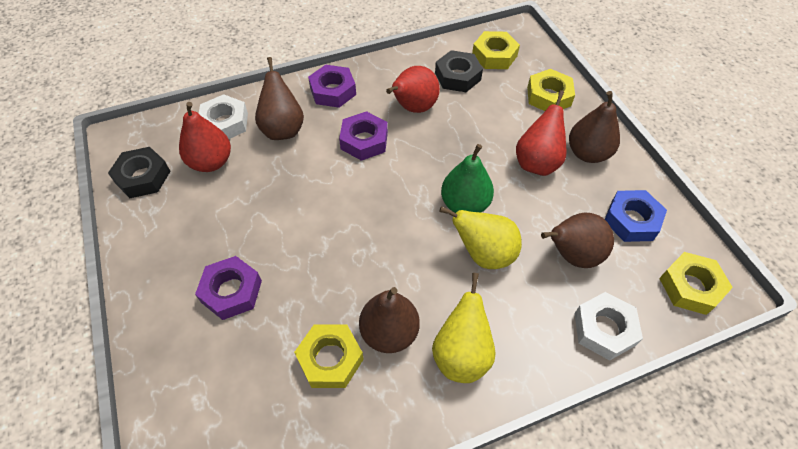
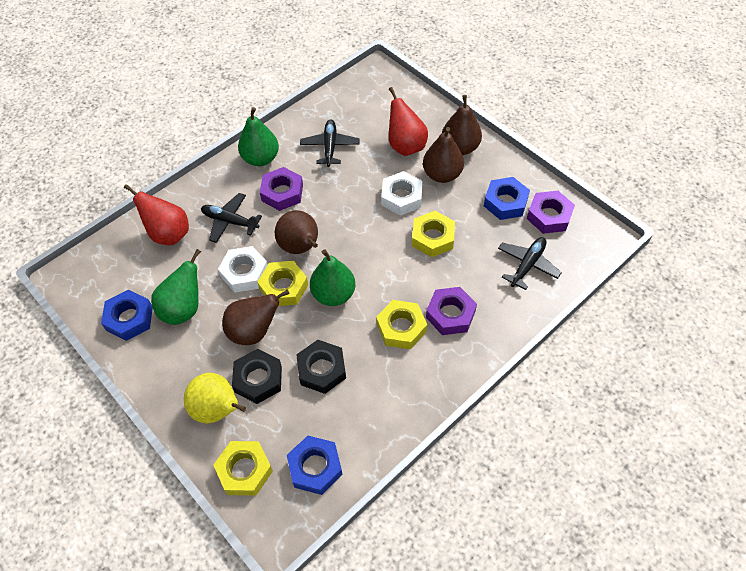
black plane: none = 0 -> [201,193,262,243] [300,120,360,167] [498,237,562,290] = 3
blue nut: [605,190,667,242] = 1 -> [101,290,153,341] [287,436,343,495] [484,177,530,220] = 3
green pear: [441,144,494,213] = 1 -> [151,249,201,325] [238,107,279,166] [310,249,355,306] = 3
red pear: [179,102,231,172] [386,66,440,113] [516,90,566,176] = 3 -> [124,184,189,245] [389,87,428,156] = 2
yellow pear: [432,273,496,383] [439,206,522,269] = 2 -> [184,373,246,423] = 1

